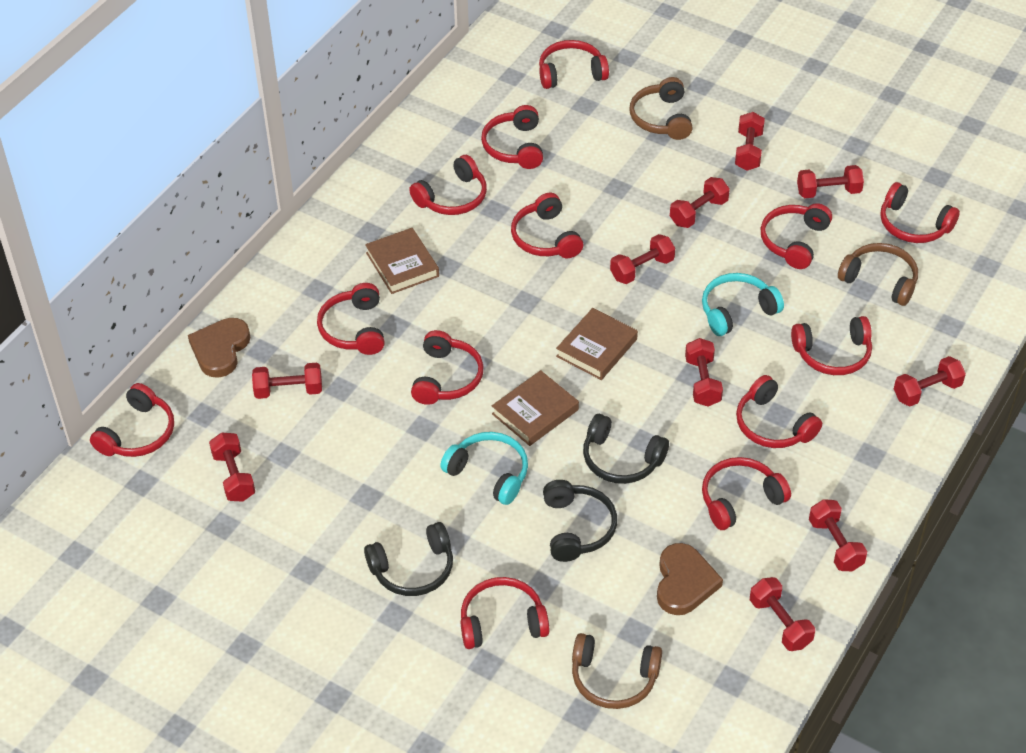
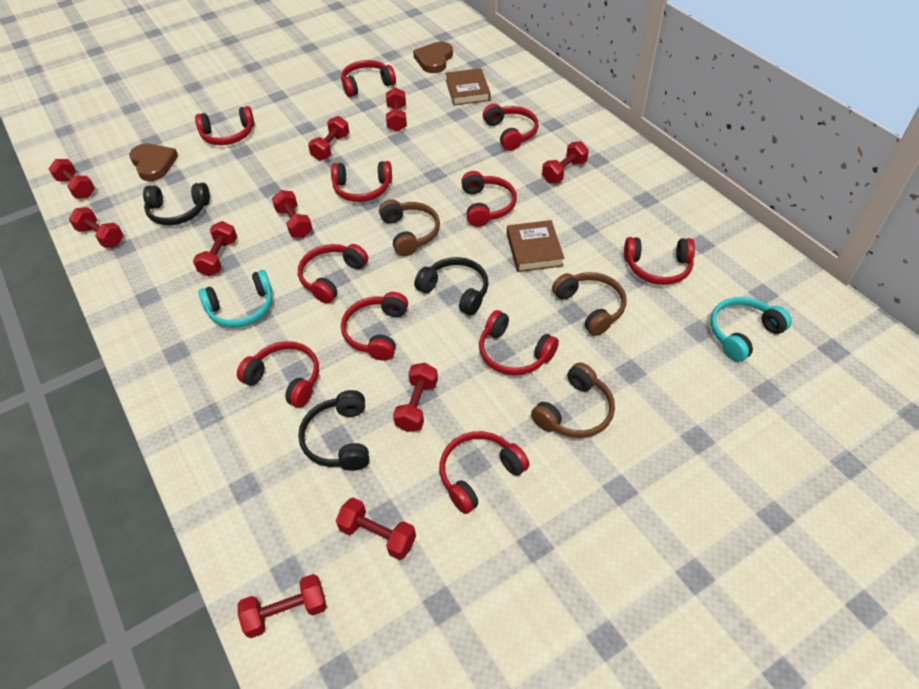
brown book: [365,228,439,294] [492,370,579,446] [556,308,638,380] = 3 -> [445,68,491,105] [507,220,564,272] = 2
red headphones: [90,383,174,457] [317,283,385,355] [409,155,487,215] [411,330,483,405] [460,577,549,649] [481,105,543,169] [511,193,583,258] [539,40,609,89] [702,457,791,530] [736,375,822,448] [760,203,832,269] [791,316,872,375] [880,182,960,243] = 13 -> [195,106,254,145] [237,341,319,408] [298,244,368,303] [331,161,392,202] [341,60,396,97] [341,292,408,361] [440,431,530,514] [461,171,517,227] [479,310,559,376] [483,104,539,151] [624,237,695,285] = 11

